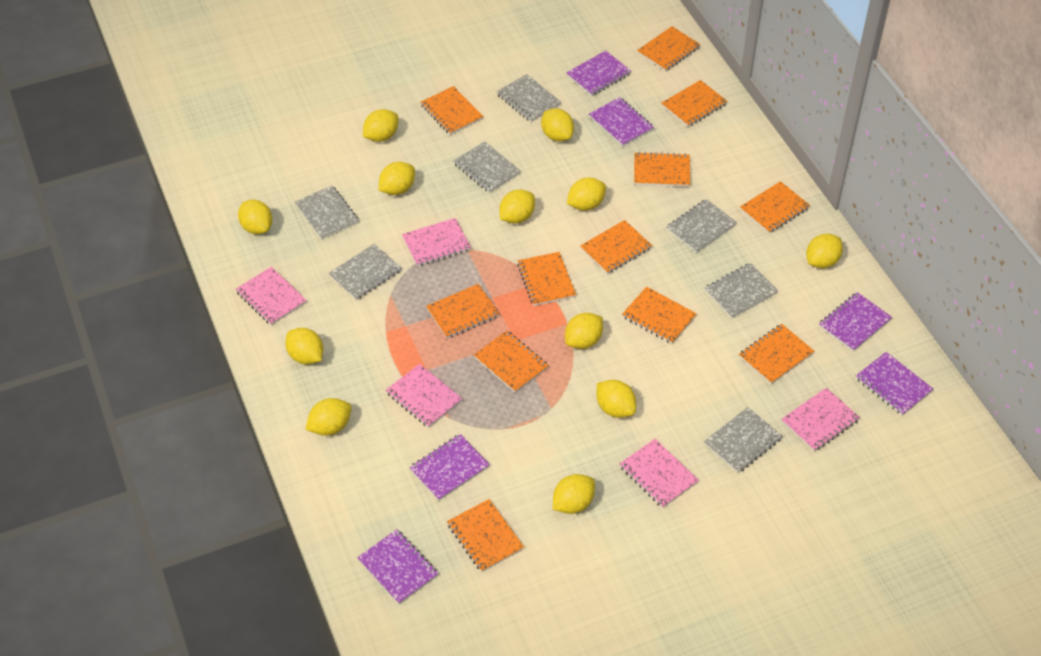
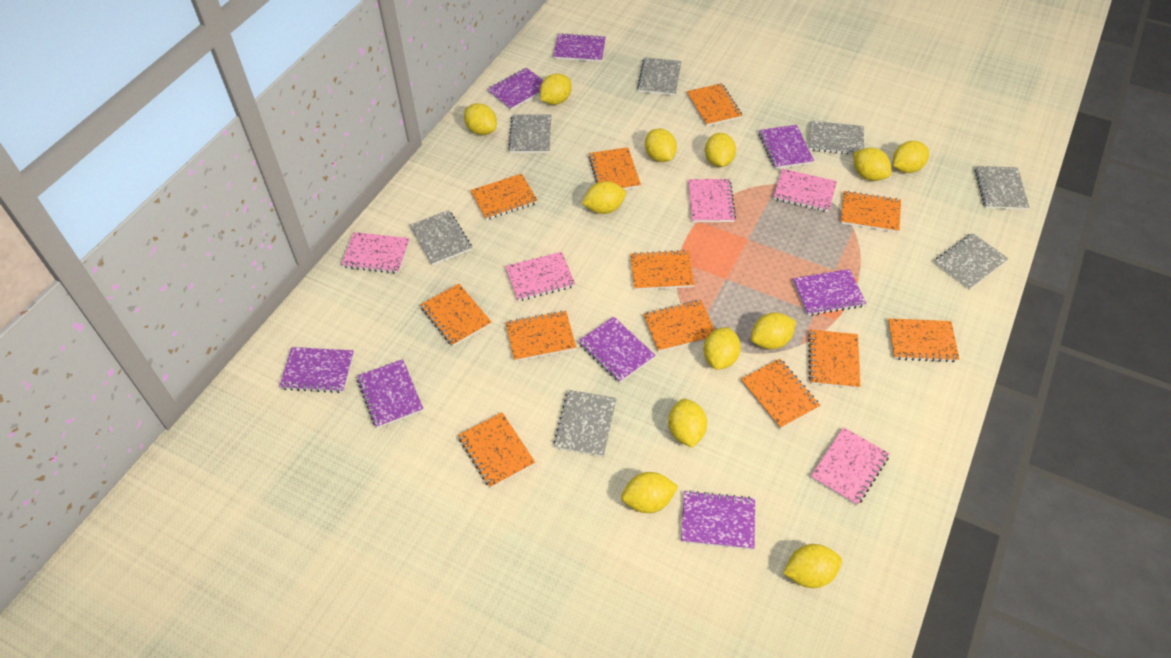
purple notebook: [357,529,439,604] [409,434,490,501] [566,51,631,96] [589,97,654,147] [819,292,892,352] [856,352,933,416] = 6 -> [279,347,354,393] [357,359,424,428] [487,68,544,110] [553,33,606,62] [578,317,656,383] [681,490,755,550] [759,125,814,169] [793,269,866,316] = 8

